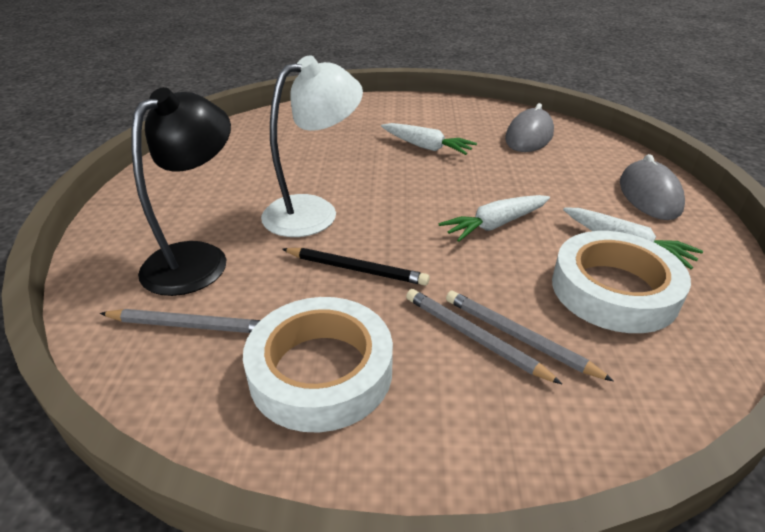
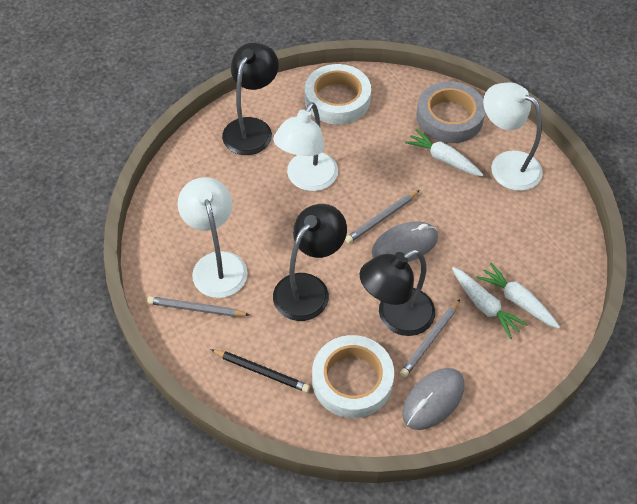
black lamp: [132,87,231,296] = 1 -> [222,43,279,155] [273,204,347,321] [360,249,435,336] = 3
grey tape: none = 0 -> [417,81,485,143] = 1
white lamp: [261,55,363,237] = 1 -> [177,177,248,298] [273,102,338,191] [483,82,543,191] = 3

